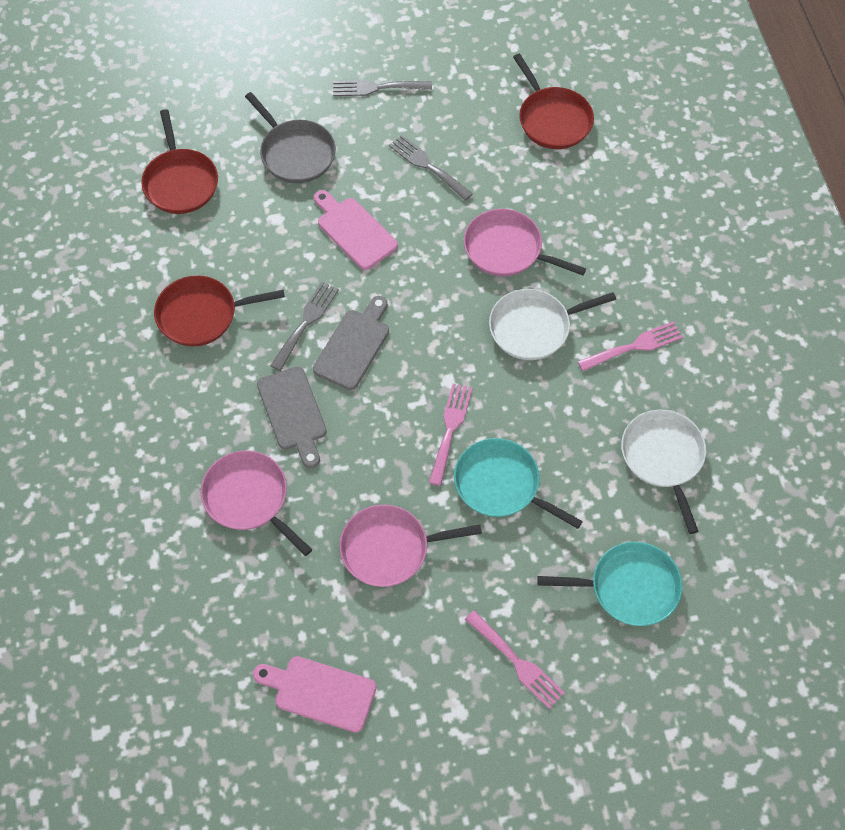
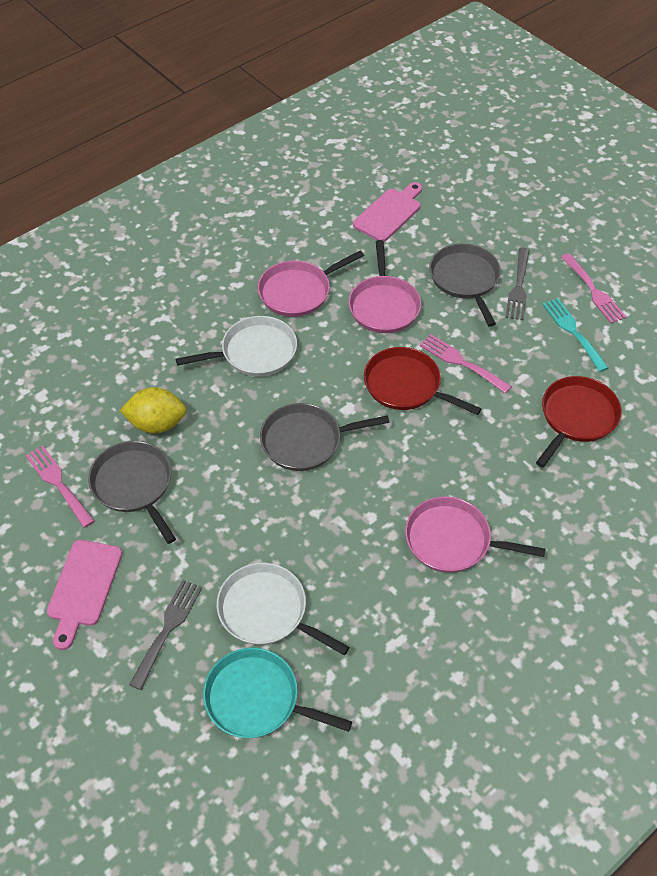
grey cutting board: [257,366,327,468] [313,296,389,390] = 2 -> none = 0
grey fork: [270,282,339,371] [333,80,432,96] [389,135,473,201] = 3 -> [129,580,202,690] [505,248,530,320] = 2
grey pan: [245,92,336,183] = 1 -> [88,441,176,544] [260,403,390,471] [429,244,501,327] = 3
red pan: [141,109,218,214] [154,275,285,346] [513,54,594,149] = 3 -> [364,347,481,415] [536,376,622,467] = 2
turquoise fork: none = 0 -> [542,298,609,372] = 1
turquoise pan: [454,438,583,529] [537,542,682,626] = 2 -> [203,648,352,738] = 1
yellow lemon: none = 0 -> [120,387,187,433] = 1

